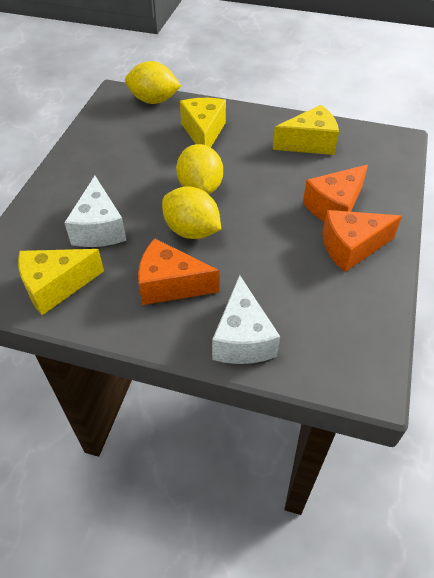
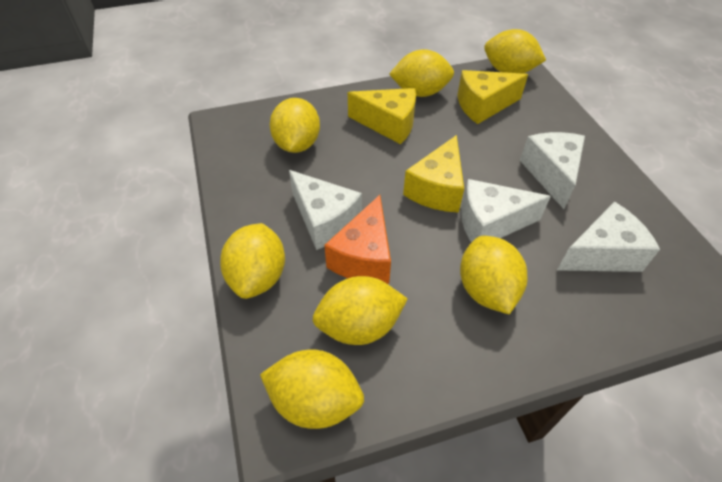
orange cheese: [138,238,219,305] [303,164,368,222] [322,210,402,272] = 3 -> [324,195,391,284] = 1
white cheese: [64,176,127,247] [212,275,280,364] = 2 -> [289,170,362,250] [461,179,551,243] [520,132,585,209] [557,202,660,272] = 4
yellow lemon: [125,61,181,104] [162,186,221,239] [176,144,223,194] = 3 -> [220,223,285,299] [260,350,364,429] [269,98,320,153] [313,276,408,345] [389,49,454,97] [460,236,527,314] [484,29,546,74] = 7

